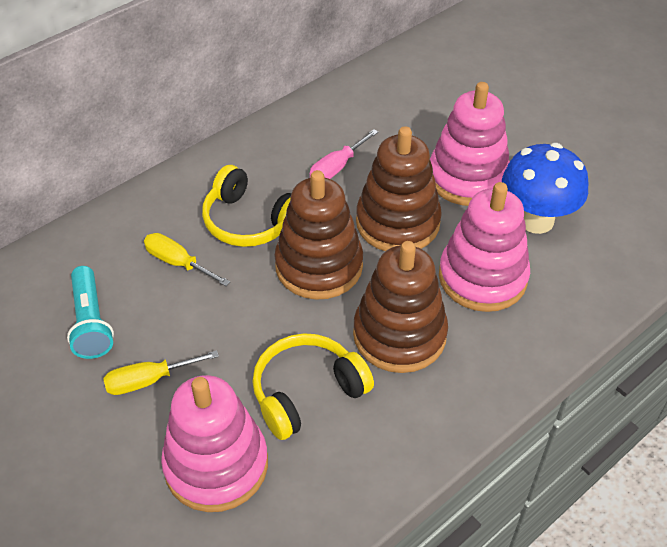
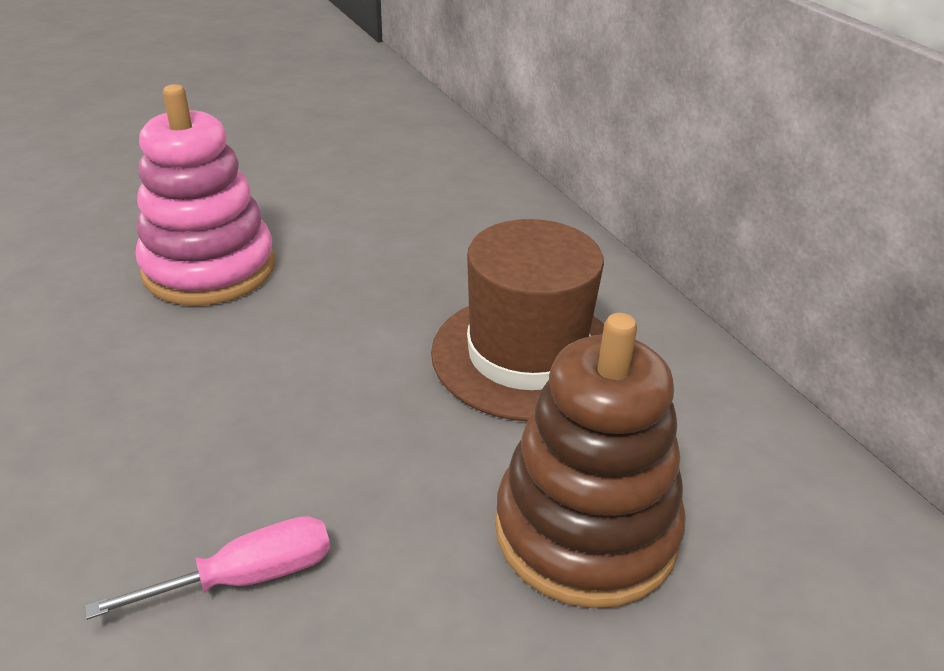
blue mushroom: [502,143,589,234] = 1 -> none = 0
brown hat: none = 0 -> [431,219,604,421] = 1
brown stacking toy: [274,170,363,300] [353,241,448,373] [356,126,442,251] = 3 -> [495,313,686,608] = 1
pink stacking toy: [161,375,268,512] [430,82,510,206] [439,182,530,312] = 3 -> [136,84,275,306] = 1
turquoise flashlight: [67,266,114,359] = 1 -> none = 0
yellow headphones: [202,165,292,247] [252,333,374,440] = 2 -> none = 0
yellow screwdriver: [103,350,219,395] [144,233,230,286] = 2 -> none = 0

